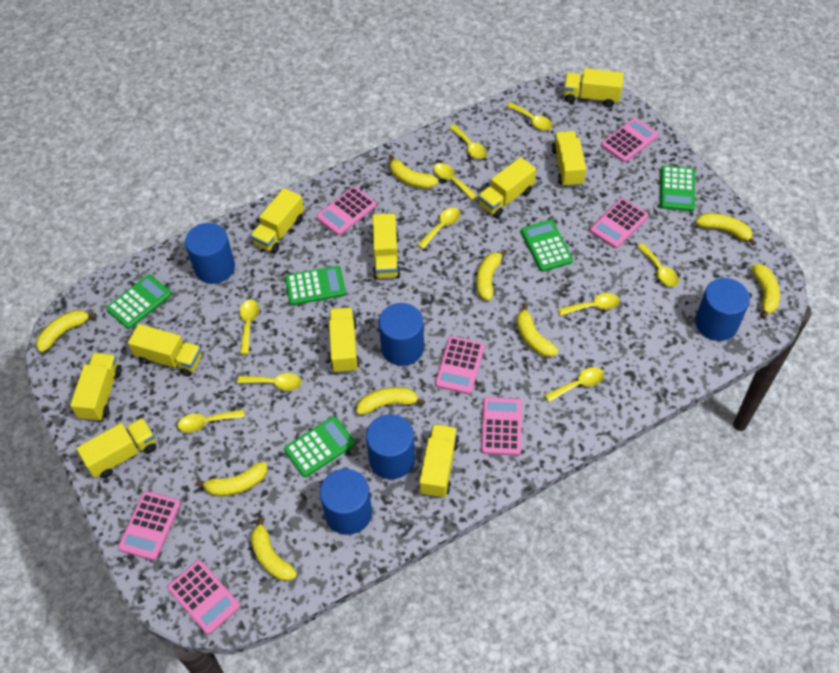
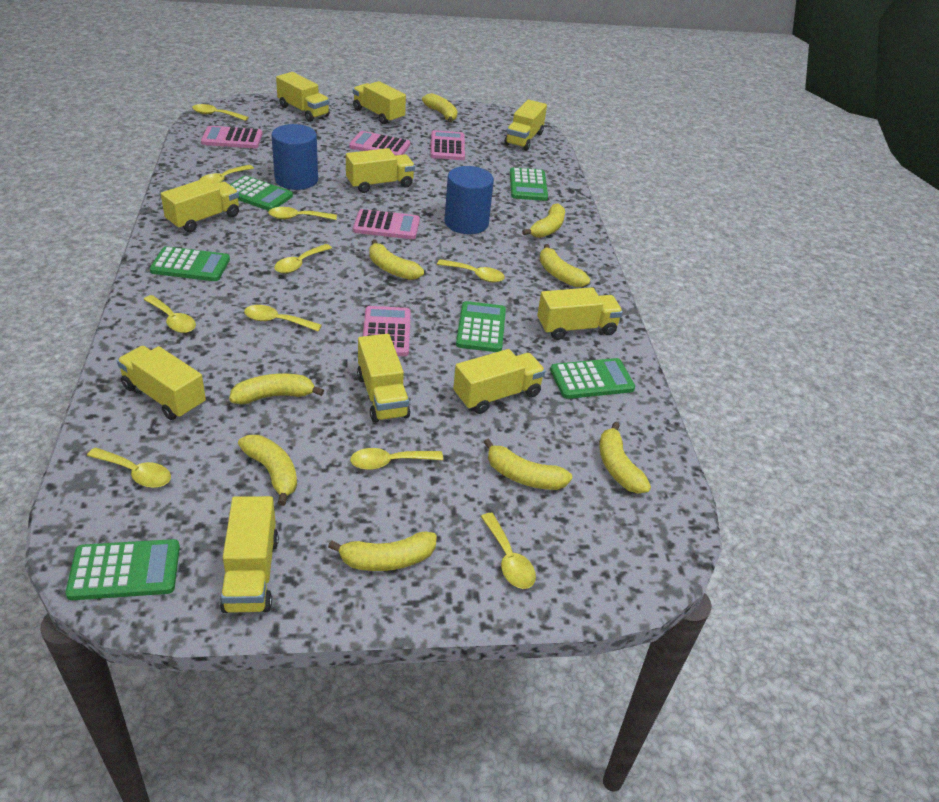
blue cylinder: [185,223,235,284] [320,469,372,535] [366,414,415,479] [379,303,424,366] [695,278,750,341] = 5 -> [271,124,318,190] [444,166,494,234] = 2
green calculator: [106,274,172,329] [284,416,355,477] [285,266,346,305] [521,220,573,272] [660,165,695,211] = 5 -> [65,539,180,600] [150,246,230,281] [230,176,293,211] [456,301,506,352] [510,167,548,201] [550,358,635,399] = 6
pink calculator: [118,491,181,560] [167,560,240,635] [316,186,377,235] [435,336,485,394] [481,397,522,456] [590,198,648,248] [601,118,658,162] = 7 -> [201,126,263,148] [349,131,410,155] [353,209,420,239] [363,306,411,356] [430,130,465,160] = 5

